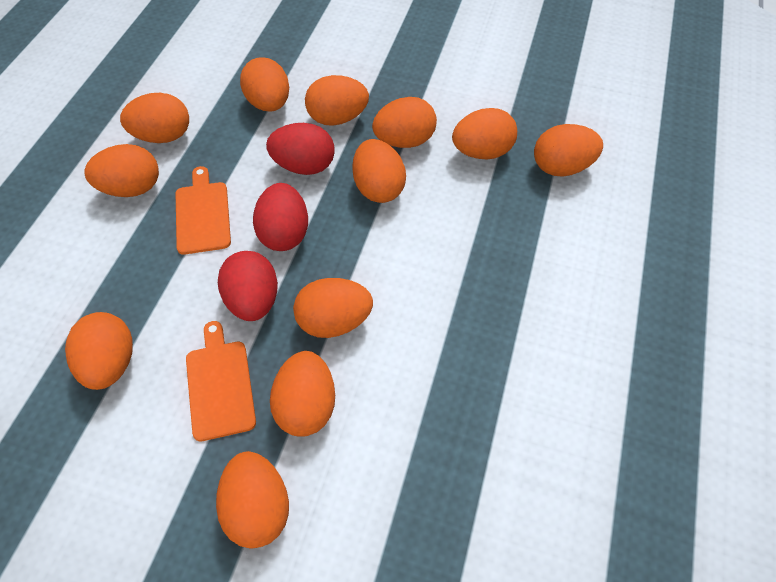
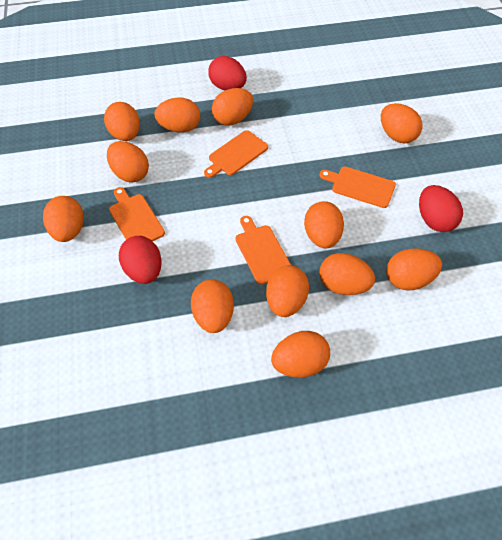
orange cutting board: [175,166,231,255] [186,321,256,442] = 2 -> [109,187,165,241] [204,130,268,178] [235,216,291,285] [319,167,396,208] = 4

